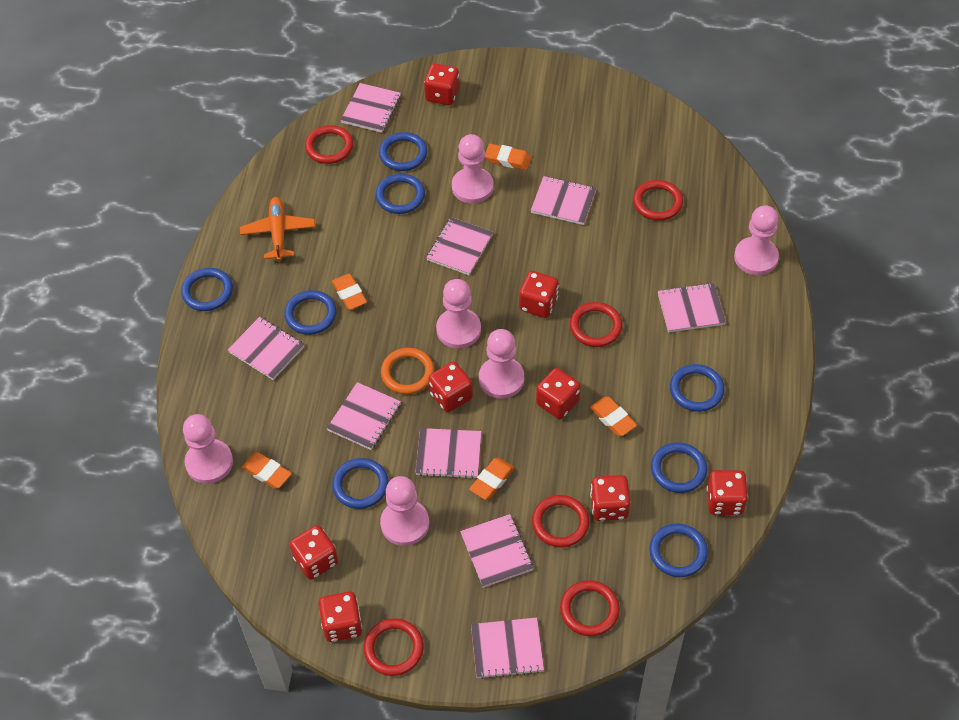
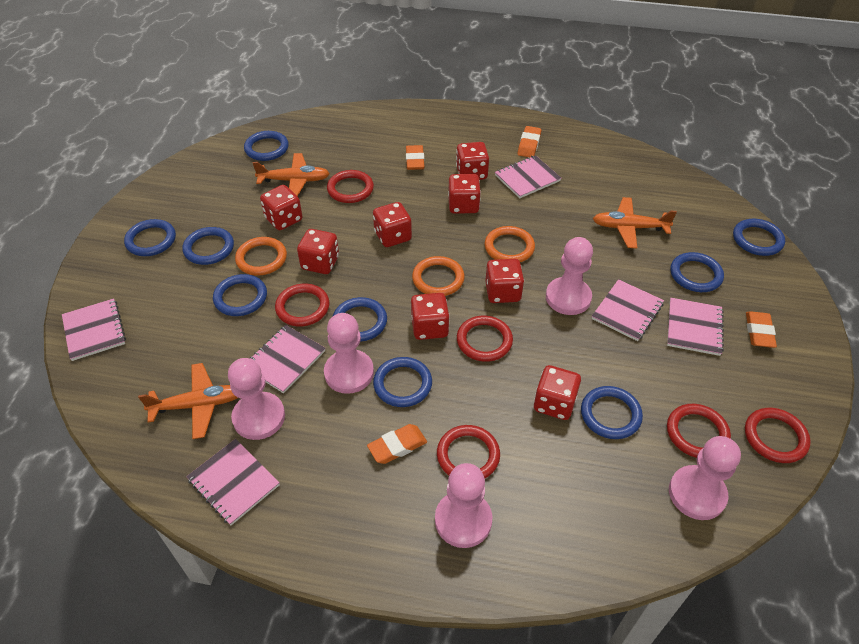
blue ring: [181,268,233,311] [284,290,337,335] [332,458,389,509] [376,174,425,214] [379,132,427,171] [649,524,708,577] [651,442,707,493] [670,364,725,412] = 8 -> [124,219,176,256] [182,227,234,265] [213,274,267,316] [244,131,289,161] [333,297,387,342] [373,357,432,407] [581,386,643,439] [670,252,724,292] [733,219,785,256] = 9
orange eraser: [242,452,292,489] [332,274,367,310] [469,457,515,500] [485,144,531,170] [590,397,637,436] = 5 -> [367,424,427,464] [406,145,424,170] [518,126,541,157] [746,311,777,348] = 4
orange plane: [240,197,315,261] = 1 -> [138,363,238,439] [253,153,330,196] [593,197,677,248] = 3
orange ring: [381,348,434,394] = 1 -> [235,237,287,275] [412,256,465,296] [485,226,535,262] = 3
pink notebook: [228,317,304,380] [327,382,401,450] [341,83,401,133] [415,428,482,479] [426,217,493,275] [460,514,534,588] [471,617,544,679] [530,176,597,225] [658,283,726,332] = 9 -> [62,298,126,361] [186,439,280,525] [250,325,326,393] [495,155,561,198] [592,279,664,341] [667,298,724,356] = 6
pink pawn: [183,414,233,484] [380,476,429,546] [436,279,481,349] [452,134,494,203] [479,329,524,399] [734,206,779,275] = 6 -> [228,358,285,440] [324,313,374,394] [435,463,492,548] [546,237,593,315] [669,436,741,520] = 5

